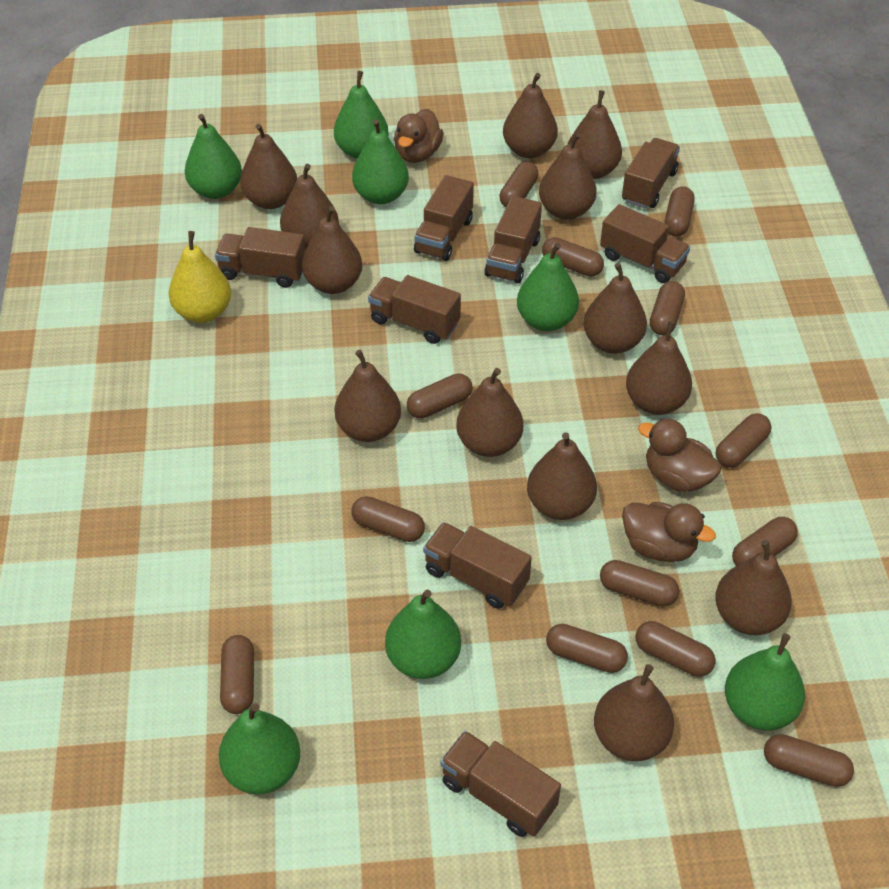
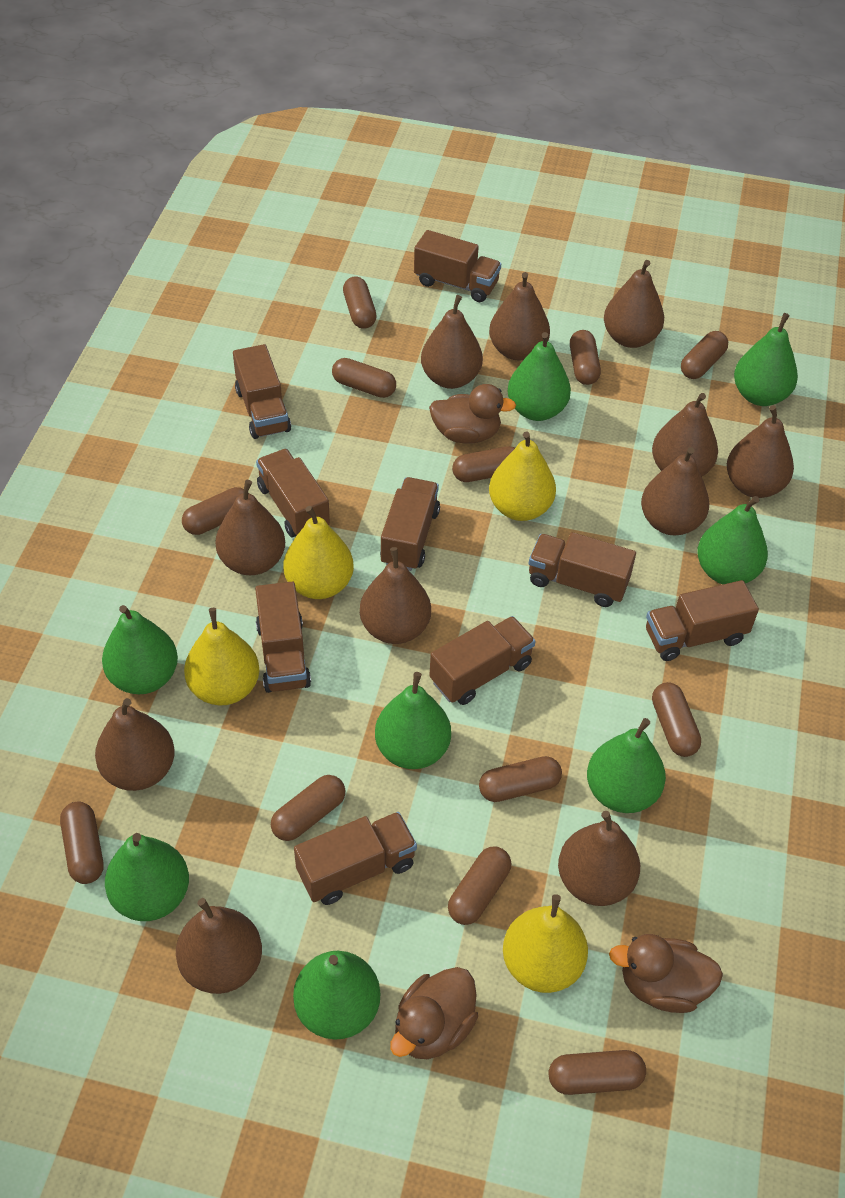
brown capsule: [220,635,254,714] [352,496,425,542] [407,373,472,418] [499,162,539,207] [542,237,604,277] [546,624,628,673] [600,560,679,606] [636,621,716,677] [650,281,685,335] [664,186,695,237] [716,413,772,468] [732,517,798,566] [764,734,854,787] = 13 -> [60,802,103,884] [182,487,244,535] [271,775,345,841] [332,358,396,398] [343,277,377,329] [448,846,511,925] [452,446,515,482] [479,756,562,802] [549,1050,646,1095] [570,330,601,385] [652,682,701,757] [681,331,728,379] = 12
brown pear: [240,124,297,209] [280,164,339,248] [302,206,362,294] [334,350,401,442] [456,368,523,457] [503,73,558,158] [527,432,597,520] [539,133,596,220] [568,90,622,179] [583,263,647,354] [594,664,674,761] [626,321,692,415] [715,540,792,635] = 13 -> [95,698,175,791] [176,898,262,994] [215,480,285,575] [360,547,431,644] [421,295,483,389] [489,272,550,360] [558,811,640,906] [604,260,664,348] [641,447,709,535] [652,393,718,476] [727,405,794,498] = 11
brown truck: [215,227,306,288] [368,275,461,344] [414,175,474,261] [423,522,532,609] [440,731,561,837] [485,196,542,283] [600,204,690,283] [622,138,680,208] = 8 -> [233,344,291,439] [255,582,311,693] [256,449,330,537] [294,812,417,905] [380,477,440,571] [414,230,501,302] [429,616,535,705] [529,532,636,607] [646,580,759,661] = 9
green pear: [185,114,242,199] [219,703,301,794] [334,71,389,159] [352,119,409,204] [385,590,461,679] [517,243,579,331] [725,633,805,730] = 7 -> [102,605,178,694] [105,833,189,921] [293,951,380,1040] [375,672,451,769] [507,332,571,421] [587,718,666,813] [697,496,768,584] [734,313,798,406] = 8
yellow pear: [169,231,231,323] = 1 -> [184,608,260,705] [283,506,354,599] [489,431,556,521] [503,894,588,993] = 4

